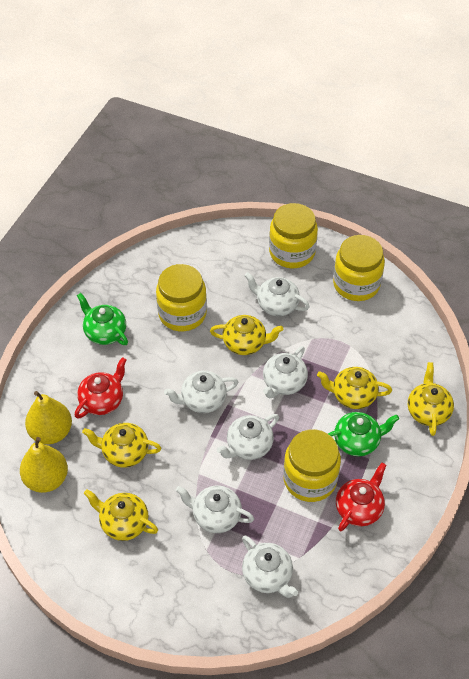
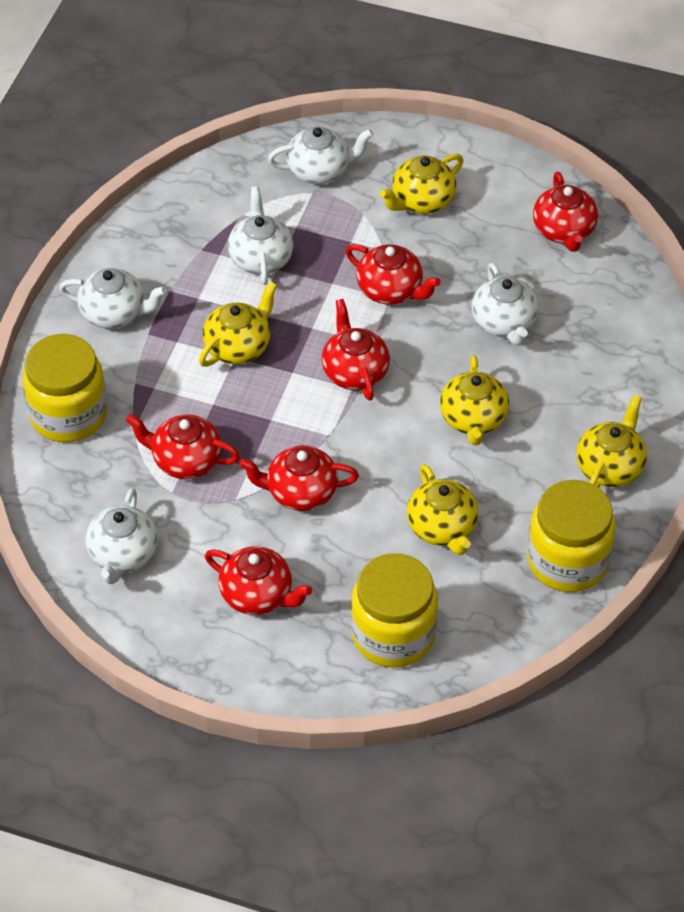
green teapot: [77,293,128,345] [328,412,399,456] = 2 -> none = 0
red teapot: [75,357,126,419] [336,463,387,531] = 2 -> [126,414,240,479] [205,546,312,615] [239,445,359,511] [322,299,390,401] [346,244,441,305] [533,172,598,252] = 6
white teapot: [164,371,238,413] [176,486,254,533] [217,414,279,460] [242,535,298,598] [244,272,310,316] [263,346,308,399] = 6 -> [59,268,167,329] [85,488,158,584] [228,187,293,285] [268,126,373,184] [472,263,539,346] = 5
yellow jar: [156,264,207,331] [269,203,318,268] [283,429,341,502] [333,235,385,301] = 4 -> [22,334,107,442] [351,553,438,668] [528,480,616,592] = 3
yellow pear: [20,437,68,493] [25,391,72,444] = 2 -> none = 0

